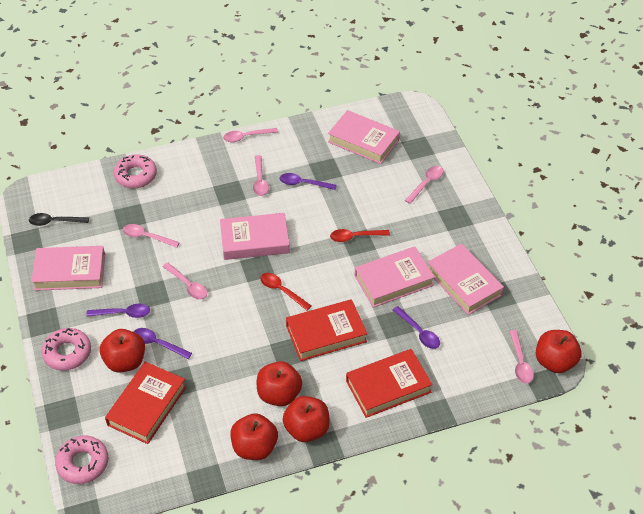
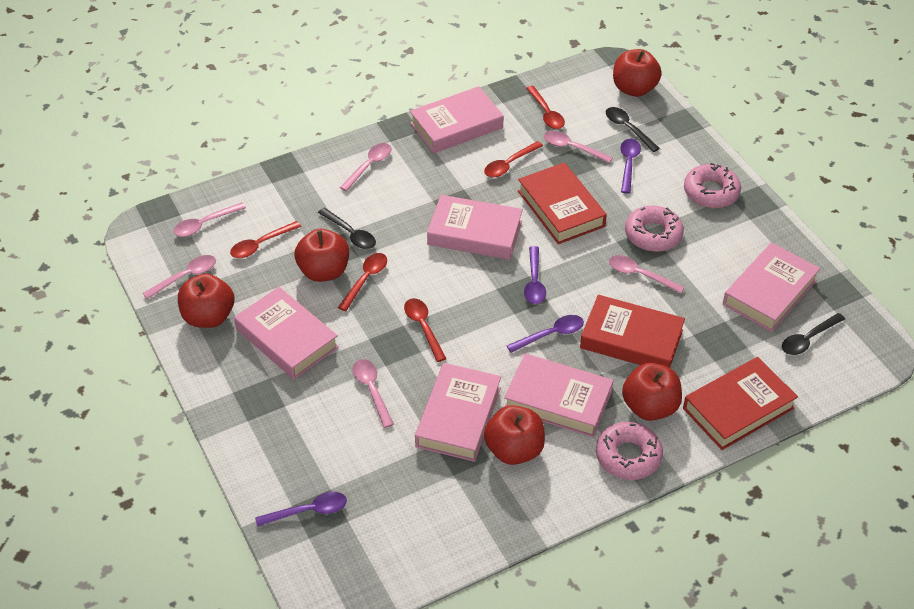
black spoon: [29,213,89,226] = 1 -> [318,208,376,249] [606,107,660,152] [782,313,845,355] = 3
pink book: [31,246,105,291] [220,213,290,260] [328,110,400,164] [355,246,435,308] [427,244,504,315] = 5 -> [234,287,339,379] [410,86,504,153] [415,363,501,462] [427,195,523,260] [504,354,613,437] [723,242,820,332] = 6
red spoon: [260,273,312,310] [330,229,390,242] = 2 -> [230,221,301,258] [338,253,387,311] [404,298,446,362] [484,141,543,177] [526,86,565,129] = 5

